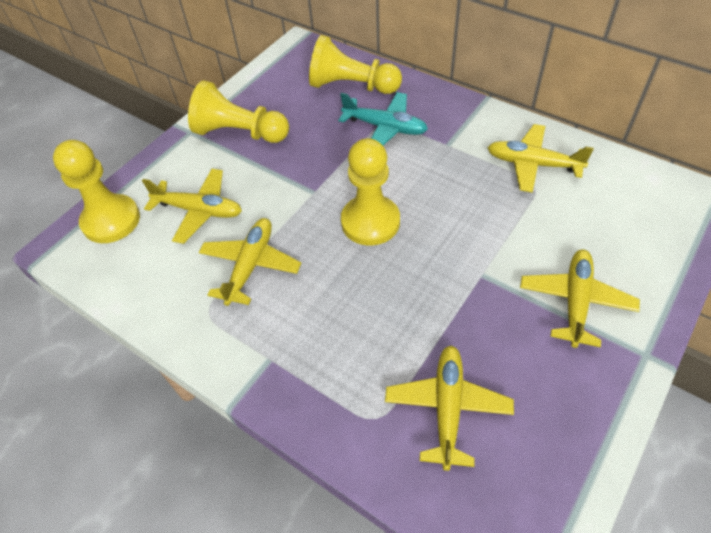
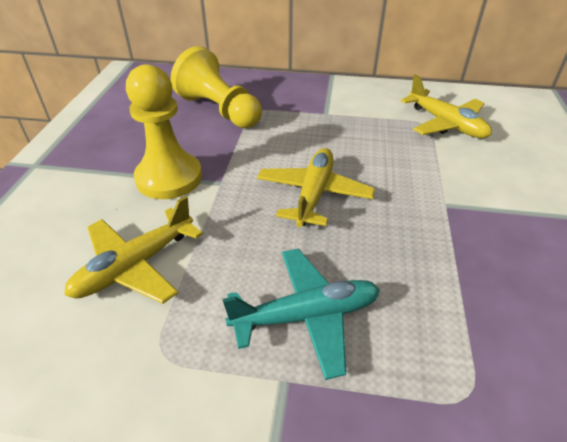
yellow pawn: [53,140,140,243] [188,81,289,143] [309,35,402,94] [341,138,400,245] = 4 -> [126,64,202,199] [171,46,262,128] = 2
yellow plane: [142,169,242,244] [199,218,301,306] [385,346,514,471] [487,124,594,193] [520,249,640,348] = 5 -> [64,196,203,304] [257,148,375,227] [401,75,492,138] = 3

